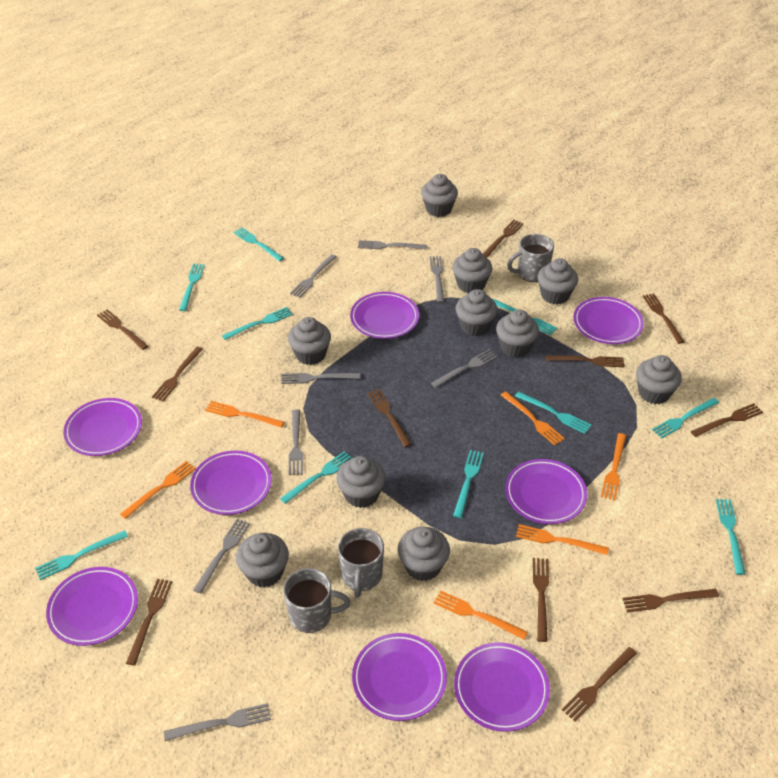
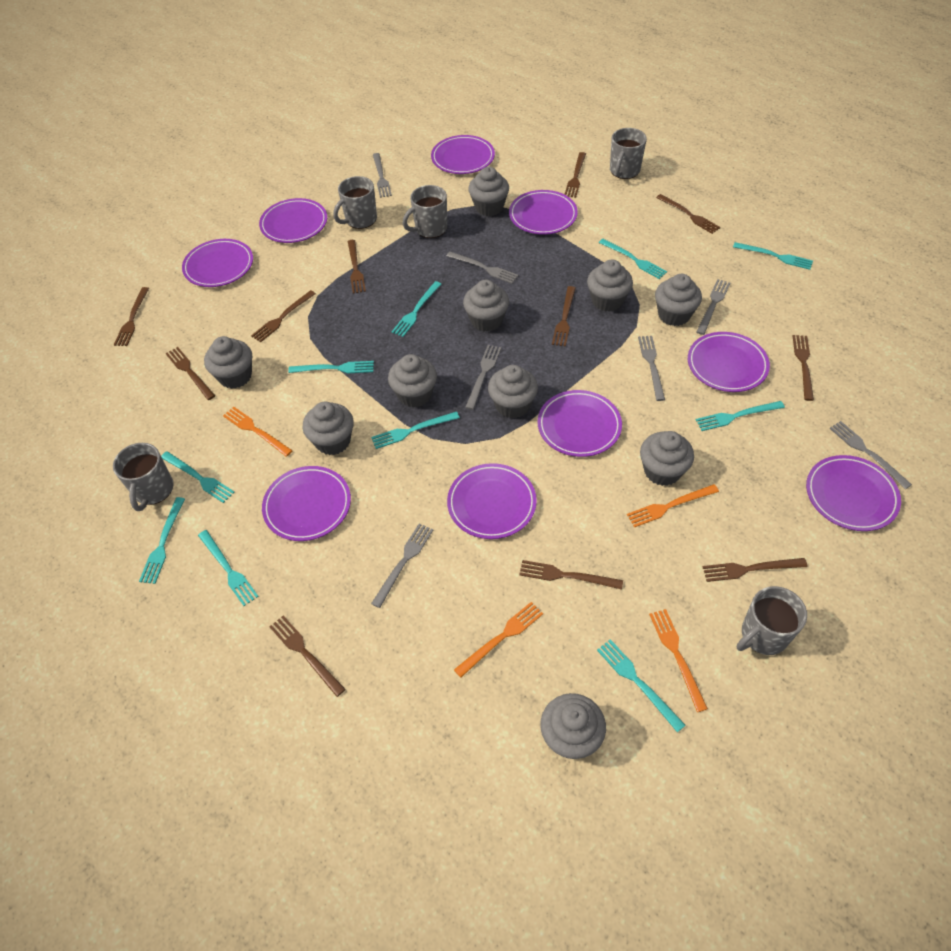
grey fork: [164,703,271,741] [193,518,250,594] [281,373,361,384] [289,409,303,475] [290,254,337,298] [358,240,427,250] [430,256,444,303] [431,349,498,388] = 8 -> [371,523,433,608] [373,153,392,198] [447,252,518,284] [465,345,501,410] [638,336,665,401] [696,279,730,335] [829,421,912,489] = 7
grey mug: [283,568,350,633] [338,528,384,598] [507,234,554,282] = 3 -> [113,443,174,511] [333,176,377,229] [402,185,447,238] [610,128,647,179] [737,586,807,655] = 5
orange fork: [120,461,196,519] [205,401,284,428] [434,590,528,640] [501,392,565,446] [516,524,609,555] [601,433,626,500] = 6 -> [223,407,293,457] [454,602,543,678] [627,484,719,528] [649,609,708,712] = 4
purple plate: [46,567,138,646] [63,398,142,456] [190,451,272,515] [350,292,419,339] [352,633,447,721] [454,642,550,732] [505,459,587,524] [574,297,644,344] = 8 -> [182,239,253,287] [259,198,327,243] [262,466,351,541] [431,135,495,174] [447,463,537,539] [509,190,578,235] [538,390,622,457] [688,332,770,392] [806,455,901,531] = 9

